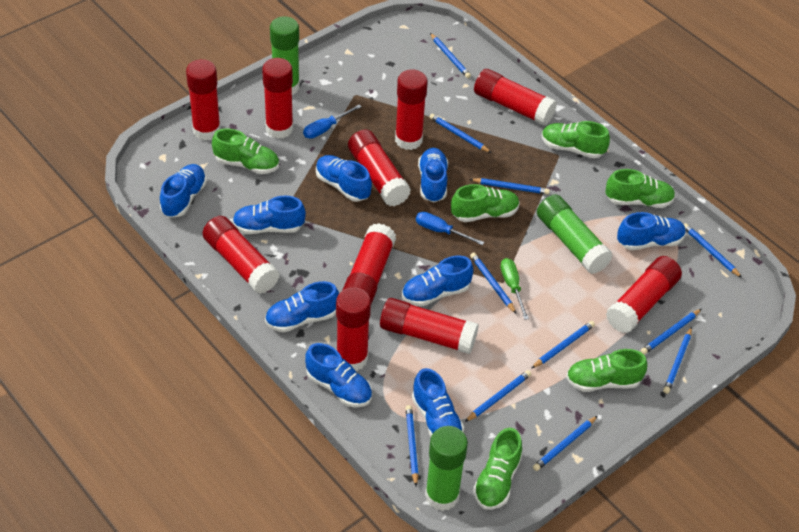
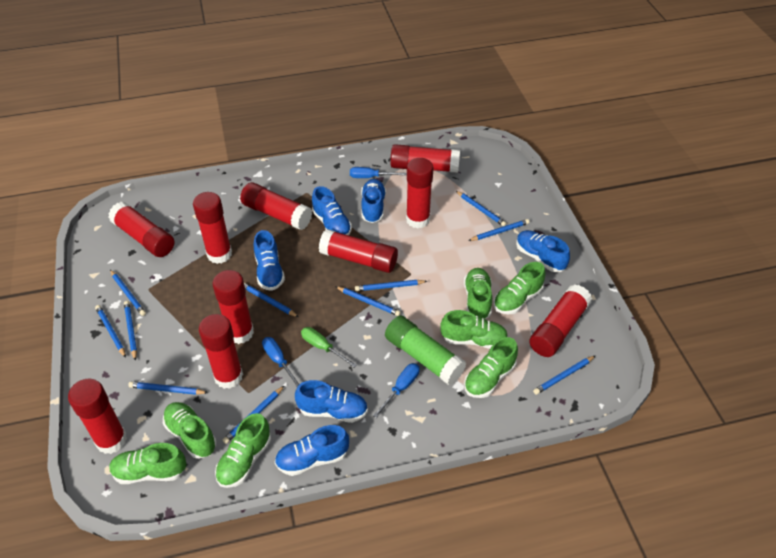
blue screwdriver: [303,105,361,139] [416,212,484,245] = 2 -> [262,337,300,387] [350,167,407,178] [373,363,419,418] = 3
blue shoe: [160,164,207,217] [232,196,306,234] [265,281,339,332] [305,343,372,407] [316,155,372,202] [402,255,474,307] [412,368,464,437] [418,148,448,202] [617,212,686,250] = 9 -> [254,230,285,291] [275,425,349,476] [295,380,368,423] [312,186,352,235] [361,179,386,223] [516,230,570,272] = 6
green glue stick: [270,16,300,95] [425,426,468,511] [537,194,613,274] = 3 -> [385,315,466,385] = 1
green shoe: [212,129,279,174] [451,184,520,222] [473,428,522,510] [542,121,610,158] [566,349,647,392] [605,169,675,208] = 6 -> [109,443,186,484] [163,402,216,459] [215,413,271,488] [440,310,508,349] [464,268,492,319] [464,337,518,398] [494,262,545,315] = 7

